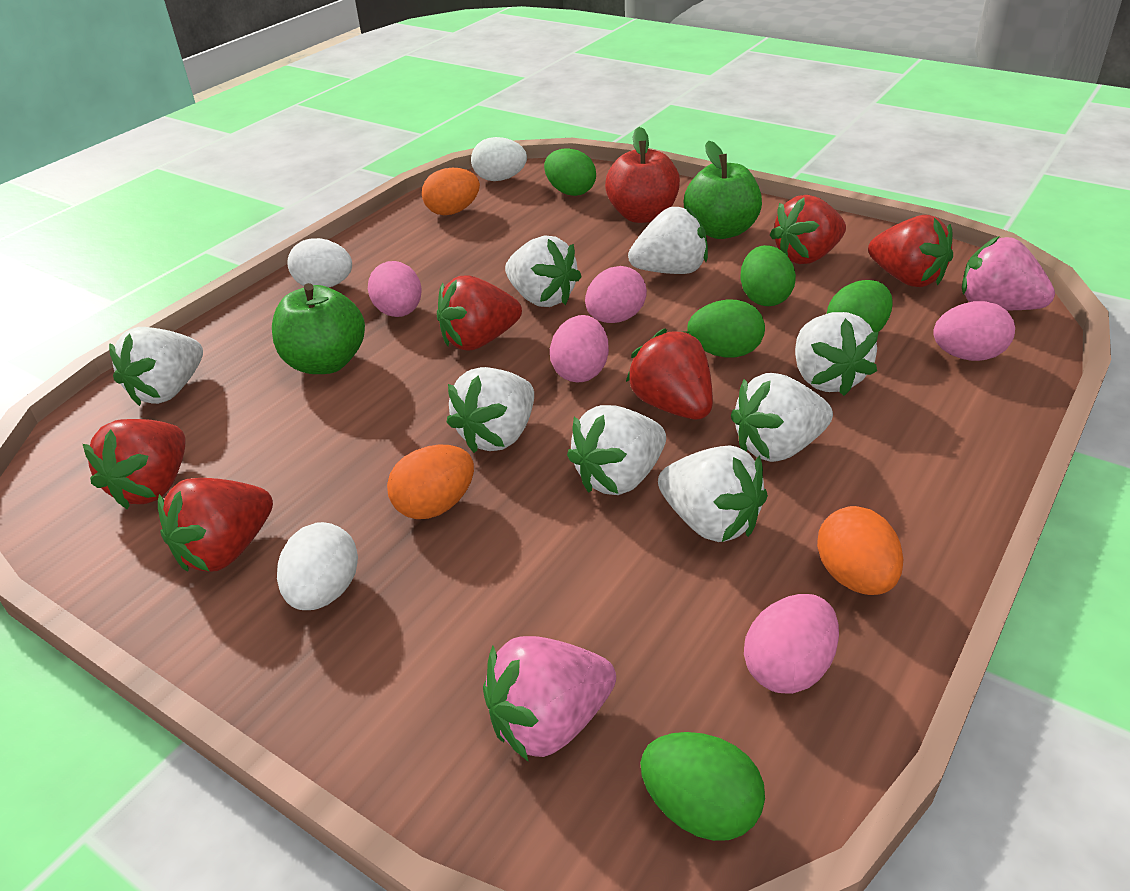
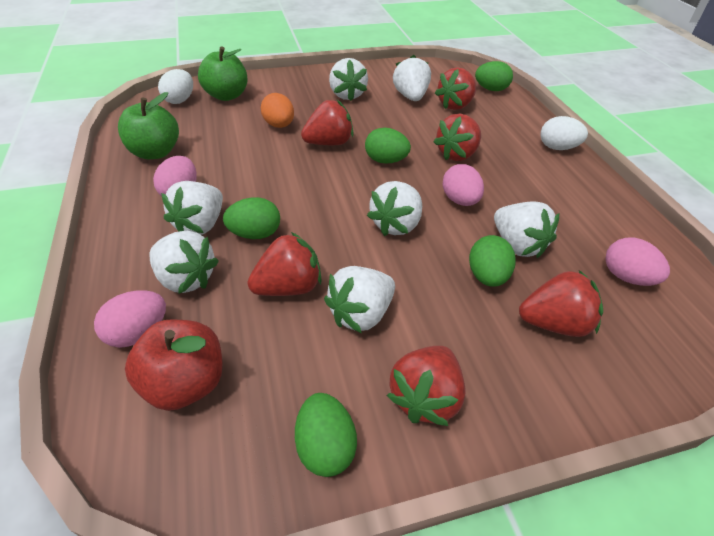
orange egg: [387,445,474,519] [422,168,480,215] [817,506,903,595] = 3 -> [261,93,294,128] = 1
pink egg: [368,261,422,317] [550,315,609,382] [585,266,647,323] [744,594,839,694] [933,301,1015,361] = 5 -> [94,290,166,348] [153,156,197,196] [443,164,484,206] [605,238,670,286] = 4
pink strawberry: [483,636,616,762] [962,236,1055,310] = 2 -> none = 0
white egg: [277,522,358,610] [287,238,352,288] [471,137,527,181] = 3 -> [158,69,193,104] [541,116,588,150] = 2
white strawberry: [109,327,203,406] [446,367,534,453] [505,235,582,307] [567,405,666,495] [628,206,708,274] [658,446,768,542] [731,373,833,462] [795,312,879,396] = 8 -> [149,231,219,294] [161,181,223,235] [324,266,395,333] [329,58,368,101] [367,181,422,236] [393,55,431,101] [494,201,559,258] = 7

